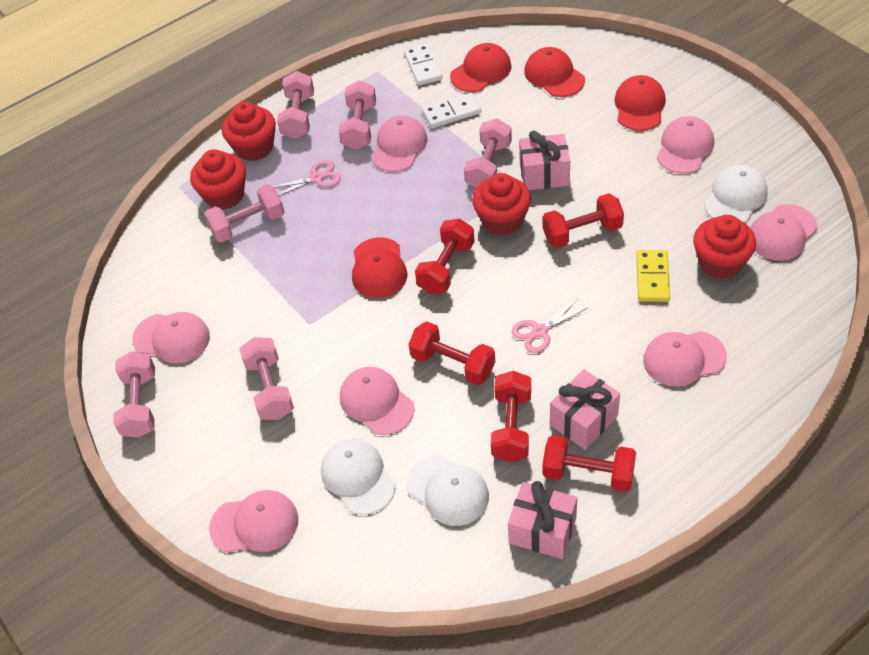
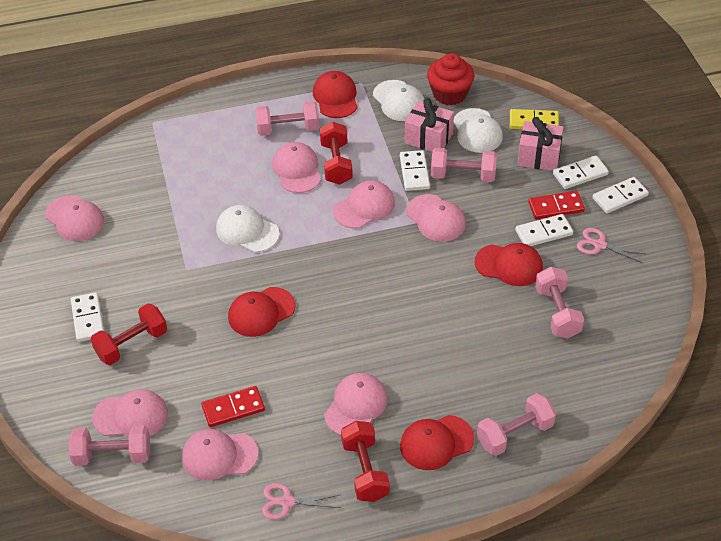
pink dumbbell: [113,352,155,438] [204,184,284,243] [239,337,294,420] [277,71,314,139] [339,81,376,149] [464,119,512,188] = 6 -> [69,425,150,466] [255,101,319,136] [431,148,497,182] [477,393,556,456] [535,267,584,338] = 5
pink gift: [508,481,577,559] [519,131,570,190] [550,369,620,450] = 3 -> [405,98,454,152] [517,117,564,171] = 2
red cupcake: [190,149,246,210] [222,102,276,161] [472,173,531,236] [693,215,756,279] = 4 -> [427,53,474,105] = 1
red domino: none = 0 -> [201,386,265,427] [528,191,585,220] = 2
red dumbbell: [409,321,495,385] [415,218,475,294] [491,371,531,462] [542,193,624,248] [542,435,636,492] = 5 -> [91,304,167,365] [320,121,353,185] [341,421,389,502] = 3
white domino: [404,44,443,85] [422,93,481,128] = 2 -> [71,292,104,342] [400,150,430,191] [515,214,573,246] [553,156,609,189] [592,177,649,213] = 5

